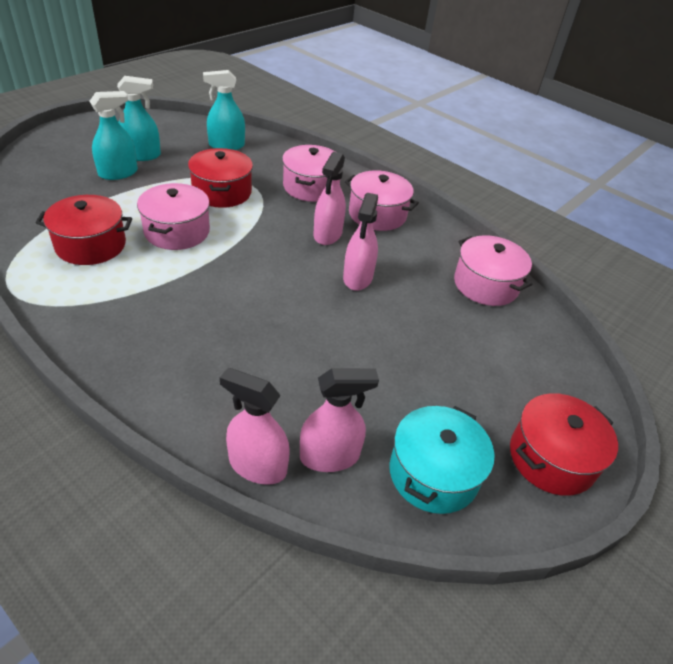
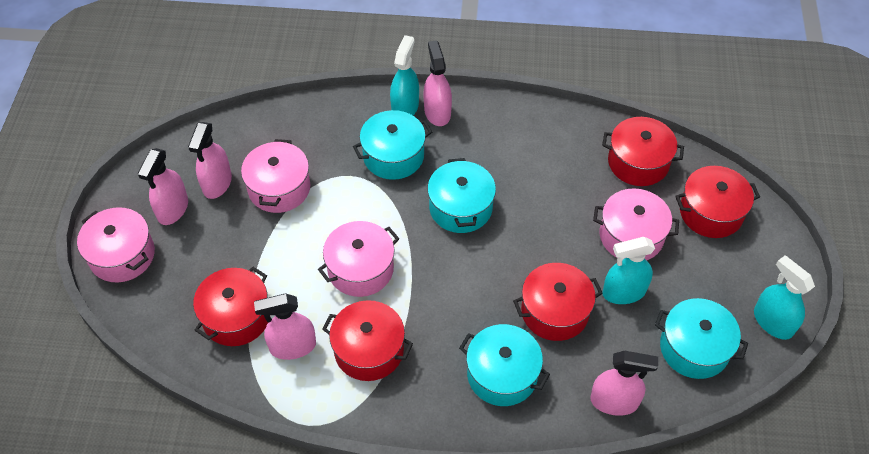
pink spray bottle: [220,368,290,485] [300,368,379,472] [314,152,346,245] [343,193,378,291] = 4 -> [138,148,188,225] [188,122,232,199] [254,293,316,360] [424,40,452,126] [590,351,658,416] = 5
red pot: [36,195,132,265] [188,148,253,208] [510,393,618,496] = 3 -> [193,267,268,346] [322,300,413,381] [513,263,603,341] [602,117,684,186] [675,166,760,238] = 5
turquoise pot: [390,406,495,514] = 1 -> [353,110,432,180] [427,158,496,233] [459,324,550,406] [655,298,748,379] = 4

